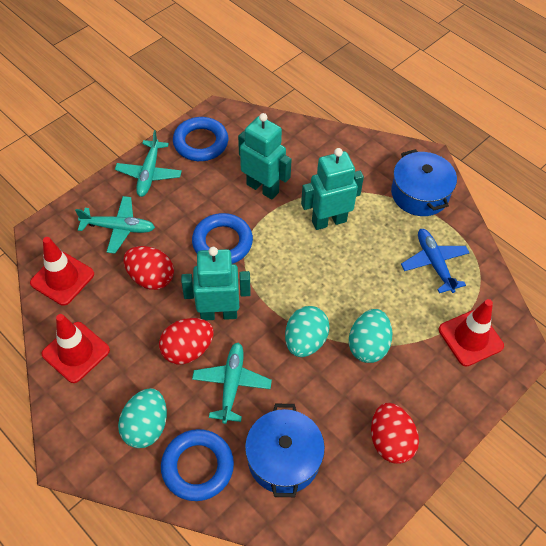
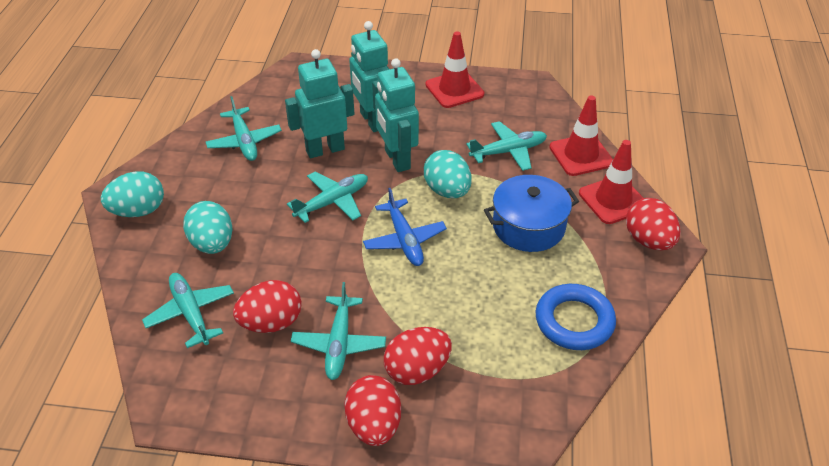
blue pot: [245,404,325,497] [391,149,457,216] = 2 -> [484,175,579,252] = 1
blue ring: [161,429,234,501] [173,117,228,161] [192,213,253,264] = 3 -> [536,284,616,350] = 1
red egg: [123,246,174,290] [159,318,214,364] [371,403,419,464] = 3 -> [233,280,302,333] [344,375,401,446] [384,327,452,385] [626,198,681,250] = 4
turquoise plane: [75,196,155,254] [115,130,182,197] [192,343,272,424] = 3 -> [142,273,234,348] [206,96,282,161] [287,172,368,223] [291,282,386,380] [466,121,547,171] = 5

